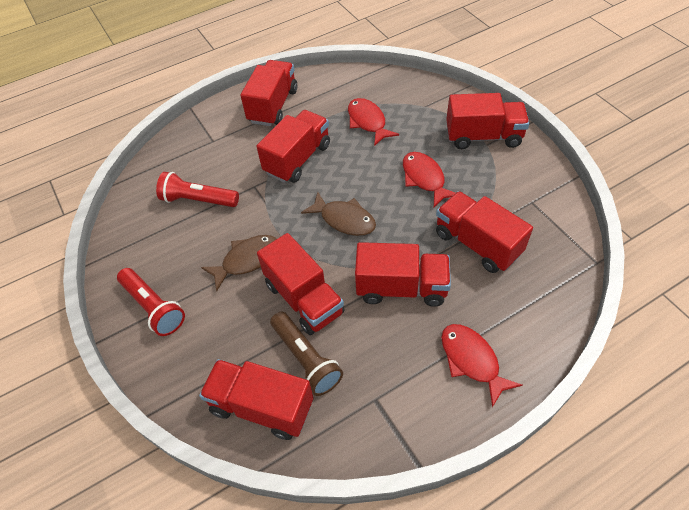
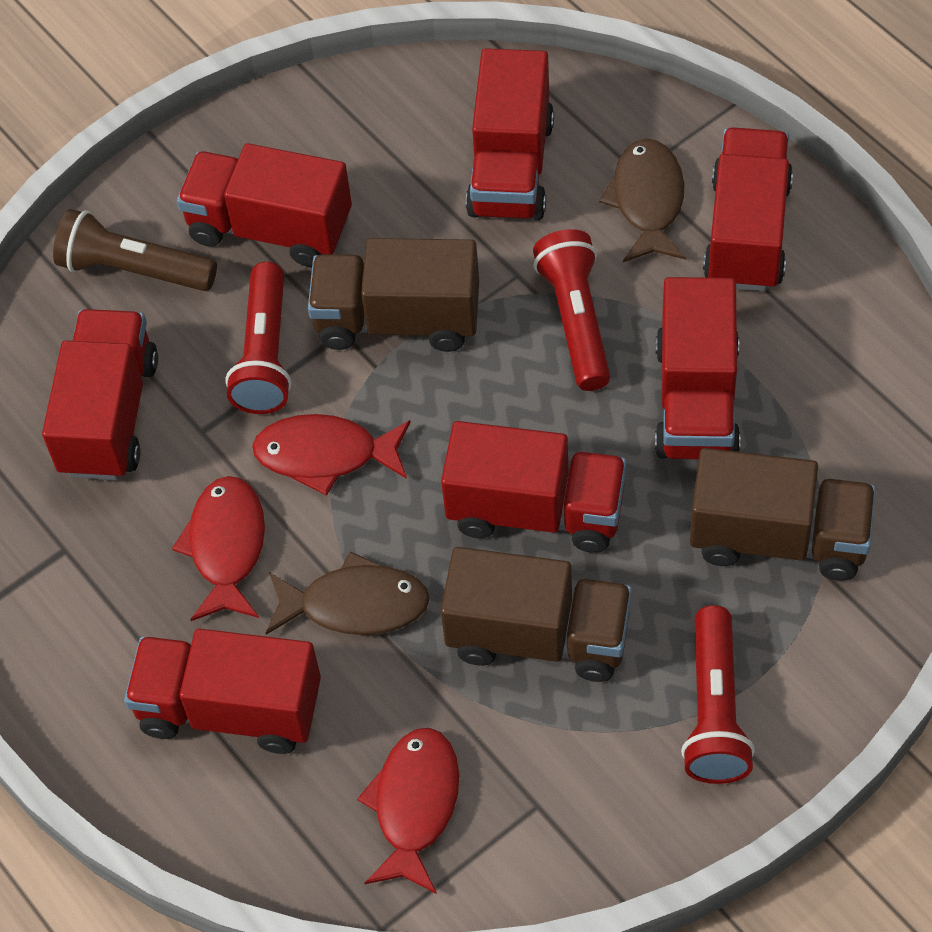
brown truck: none = 0 -> [308,238,479,352] [441,547,632,682] [690,448,876,581] = 3
red flashlight: [117,268,185,336] [156,172,239,207] = 2 -> [225,262,292,414] [533,229,610,391] [681,605,755,784] = 3

